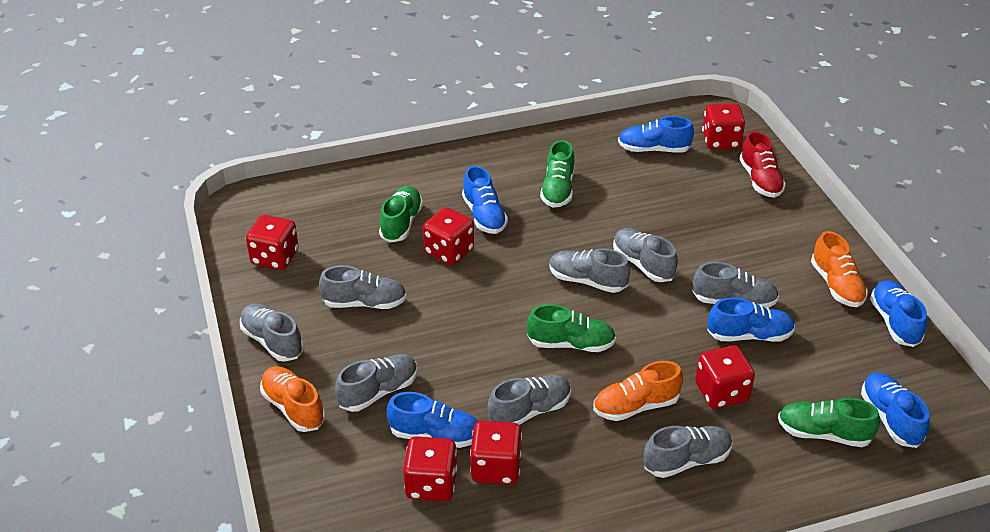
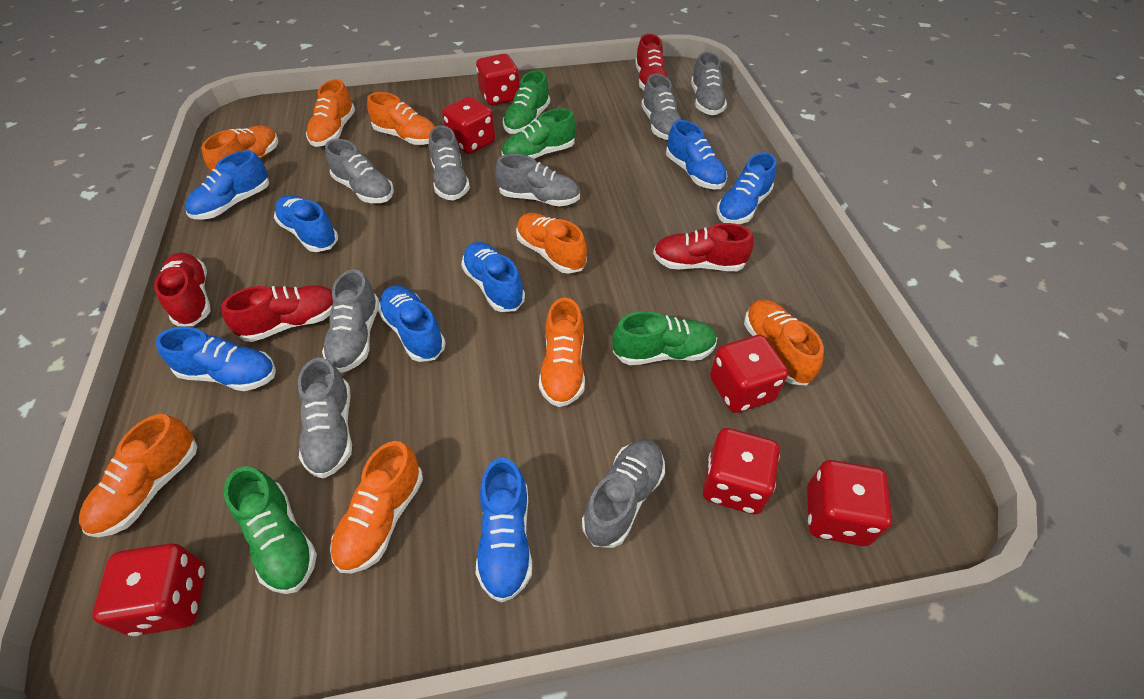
blue shoe: [387,392,478,448] [462,166,508,234] [618,116,694,153] [707,298,795,342] [861,373,930,448] [870,280,927,347] = 6 -> [155,326,276,391] [185,150,269,220] [274,195,338,252] [378,286,446,362] [461,242,525,312] [476,457,532,603] [666,120,727,190] [717,152,777,224] = 8
orange shoe: [260,366,325,432] [593,361,683,421] [811,231,868,307] = 3 -> [79,414,197,537] [201,125,278,172] [306,79,355,147] [330,441,423,574] [367,92,435,145] [516,213,587,274] [539,298,585,407] [744,299,824,386] = 8
red shoe: [739,131,786,198] = 1 -> [154,252,211,326] [221,285,333,342] [635,34,667,90] [653,223,754,271] = 4

